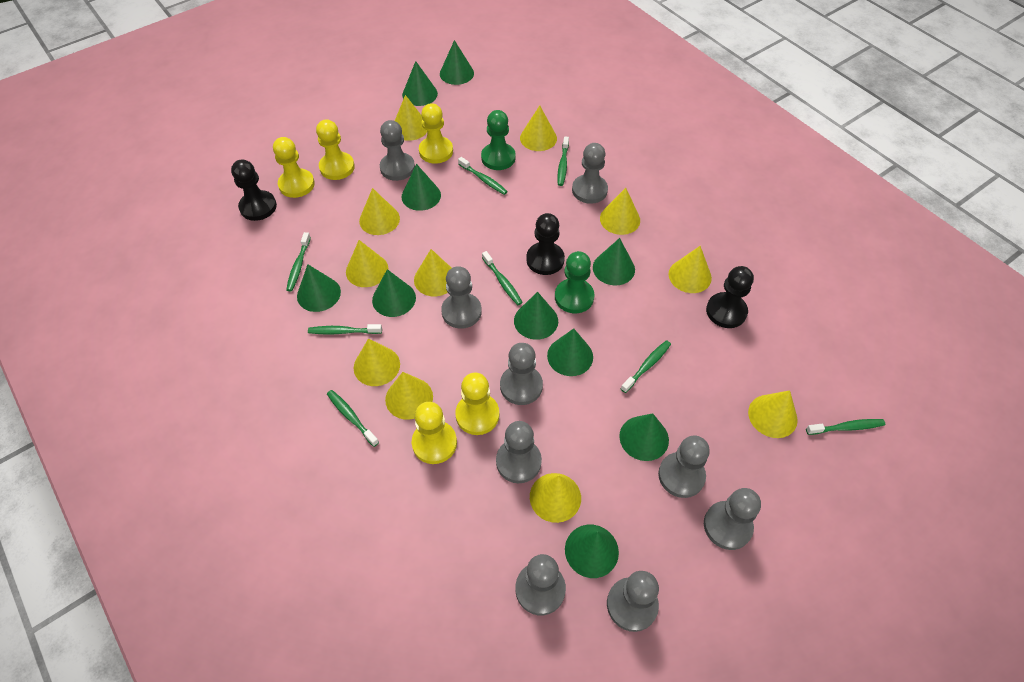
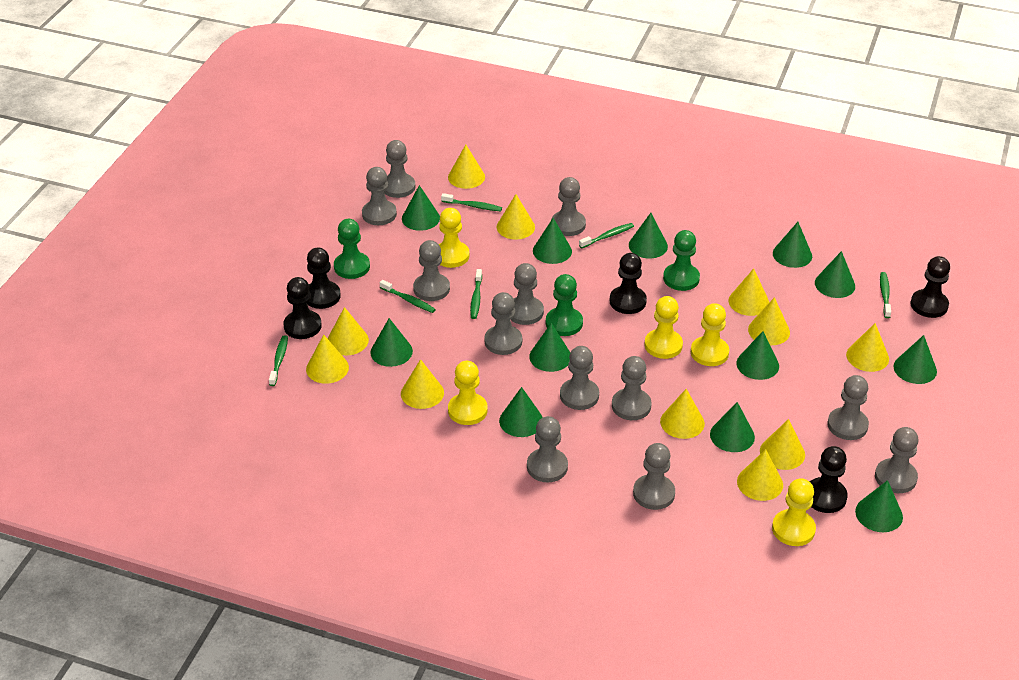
black pawn: [231,159,277,221] [526,213,565,275] [706,266,754,328] = 3 -> [283,277,322,339] [307,248,341,309] [610,253,647,314] [810,446,848,513] [910,256,950,318] = 5
green cone: [297,264,341,312] [372,269,416,317] [401,164,441,211] [402,61,438,106] [440,40,474,85] [514,292,558,340] [547,328,593,376] [565,525,619,578] [593,238,635,285] [619,413,669,461] = 10 -> [370,318,413,367] [402,185,440,231] [499,387,543,437] [529,323,571,372] [533,218,572,264] [629,213,668,259] [710,402,755,452] [736,331,779,380] [773,222,812,268] [815,251,855,298] [855,480,903,532] [894,335,937,384] = 12
green pawn: [481,110,516,170] [555,251,595,313] = 2 -> [334,219,370,279] [546,274,583,336] [663,230,700,291] = 3
green toothbrush: [286,232,311,291] [308,324,382,335] [327,390,379,447] [458,157,508,195] [482,251,523,305] [557,136,569,186] [621,340,671,393] [806,419,885,435] = 8 -> [269,335,288,386] [380,280,436,313] [441,193,502,211] [470,269,482,319] [579,223,634,248] [880,272,891,318] = 6
grey pawn: [380,120,415,181] [441,266,482,329] [496,421,542,483] [500,343,543,405] [515,554,566,615] [572,143,608,204] [607,571,659,632] [658,435,710,498] [704,488,761,550] = 9 -> [362,167,397,225] [384,140,415,198] [413,240,450,301] [484,292,522,355] [511,263,544,325] [527,416,568,482] [551,177,586,236] [560,346,599,410] [612,356,652,420] [633,443,675,510] [827,375,869,440] [875,427,919,493] = 12

